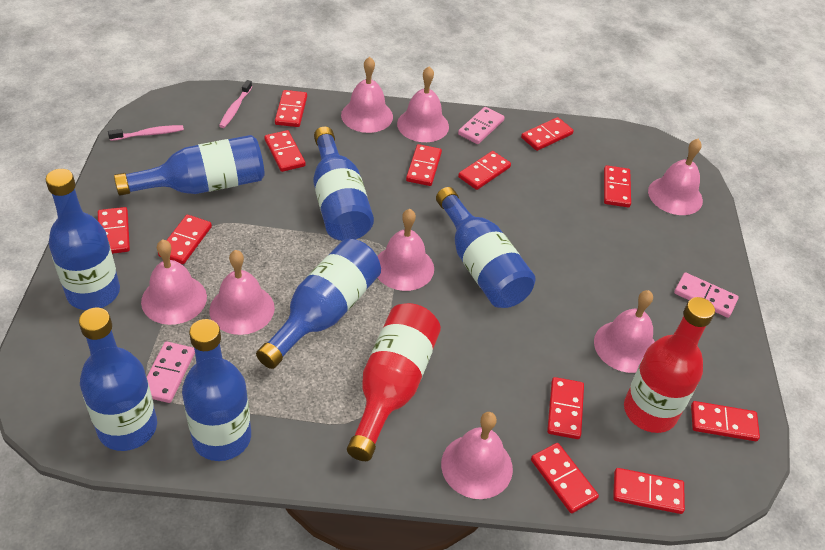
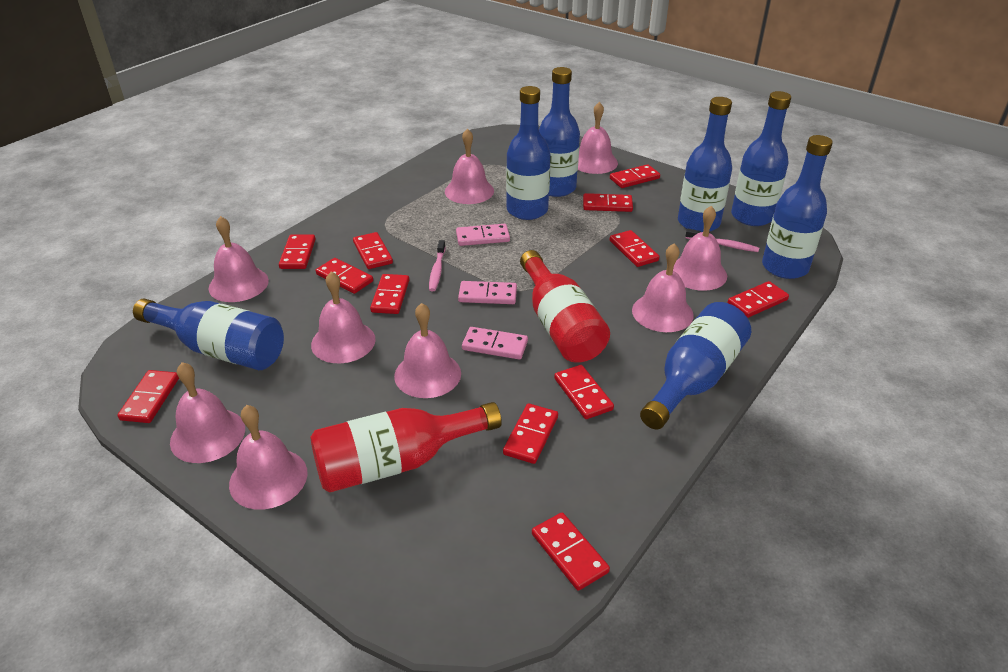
pink bell: [141,239,207,325] [209,250,275,335] [341,57,393,133] [377,209,434,291] [397,67,449,142] [441,412,513,499] [594,290,655,373] [648,139,703,215] = 8 -> [170,362,245,463] [209,216,269,302] [229,405,308,510] [311,271,376,363] [394,303,461,398] [445,129,494,204] [578,102,618,174] [632,243,694,332] [673,206,727,291] = 9

